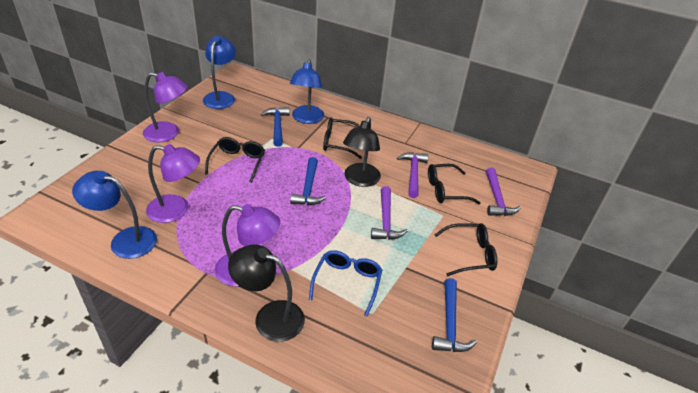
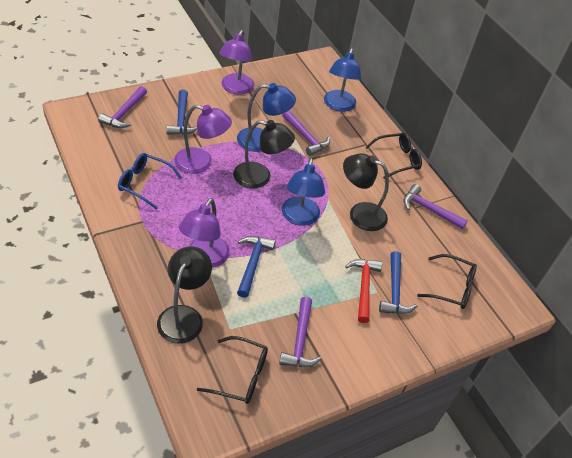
black glasses: [205,137,265,183] [323,117,362,159] [428,164,480,204] [435,223,497,276] = 4 -> [197,336,268,404] [365,132,422,179] [417,254,477,309] = 3
black lamp: [228,244,305,342] [343,117,381,187] = 2 -> [157,246,212,344] [233,120,295,189] [343,153,389,231] = 3
purple hammer: [371,186,408,240] [397,152,428,198] [486,168,521,216] = 3 -> [98,86,147,128] [279,297,321,367] [282,110,330,156] [403,184,468,229] = 4
red hammer: none = 0 -> [345,259,382,323] = 1

